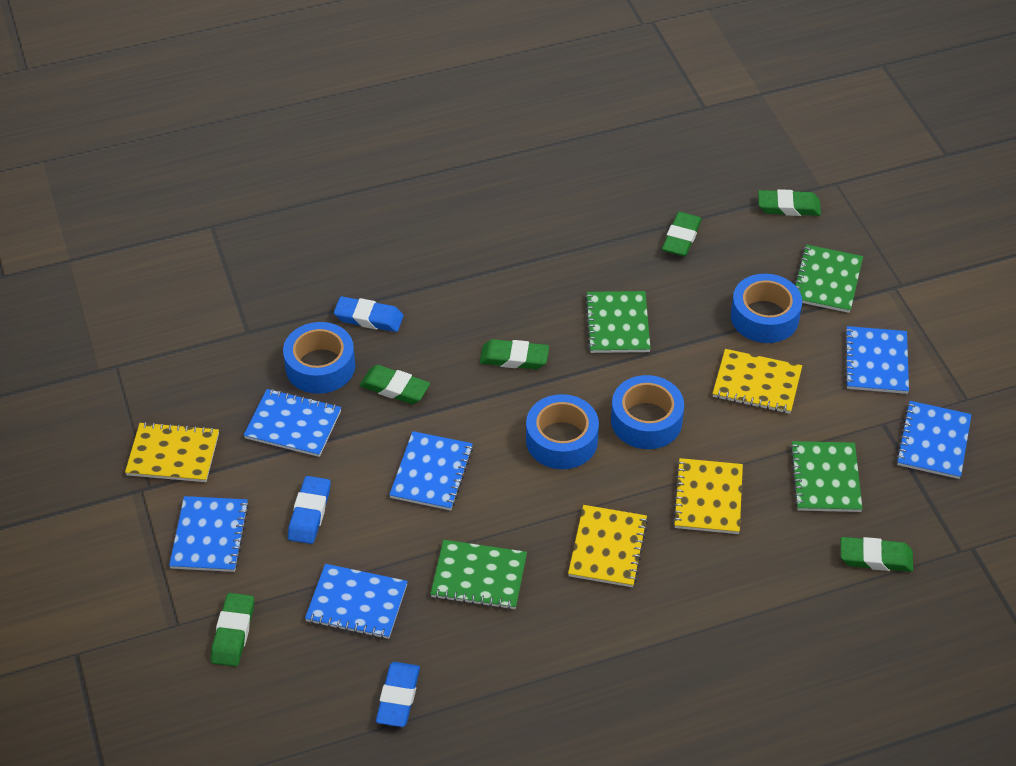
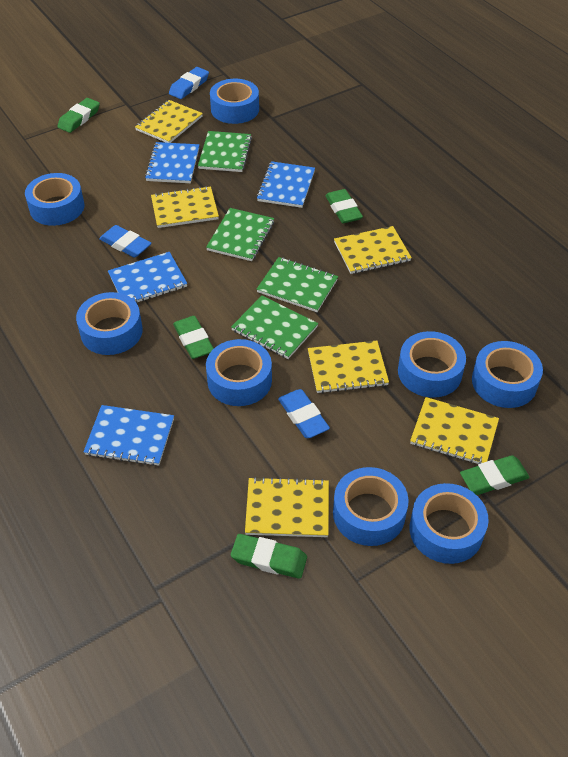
blue notebook: [169,496,249,572] [244,389,341,457] [305,564,408,639] [389,431,473,510] [844,326,909,394] [896,401,972,479] = 6 -> [83,405,174,466] [108,252,187,303] [145,142,199,183] [257,161,315,208] = 4
blue tape: [283,322,355,394] [526,394,599,469] [611,375,684,449] [731,274,802,343] = 4 -> [25,173,84,226] [76,292,143,355] [206,339,272,406] [210,79,259,124] [333,467,409,546] [398,331,466,398] [409,483,489,564] [472,341,543,408] = 8
green eraser: [211,593,254,667] [360,365,430,404] [480,339,549,369] [662,212,702,256] [758,189,821,216] [841,537,913,572] = 6 -> [57,98,100,133] [173,316,214,359] [231,534,307,579] [325,189,363,223] [460,455,530,495] = 5
yellow notebook: [125,422,219,482] [568,505,648,587] [672,458,743,534] [712,349,802,414] = 4 -> [135,100,203,143] [151,186,219,228] [245,477,329,537] [308,341,389,393] [334,226,412,274] [410,397,499,464] = 6

